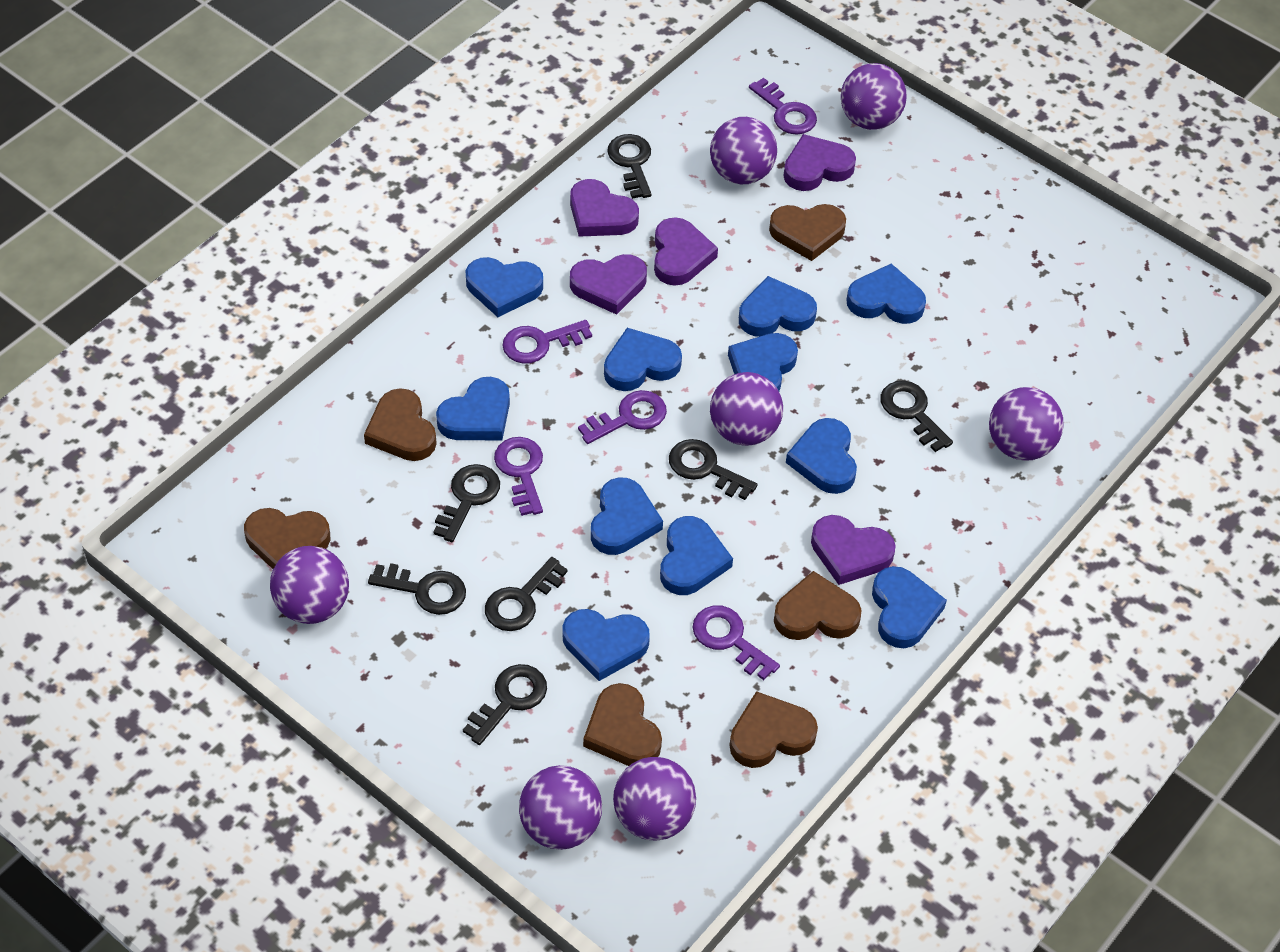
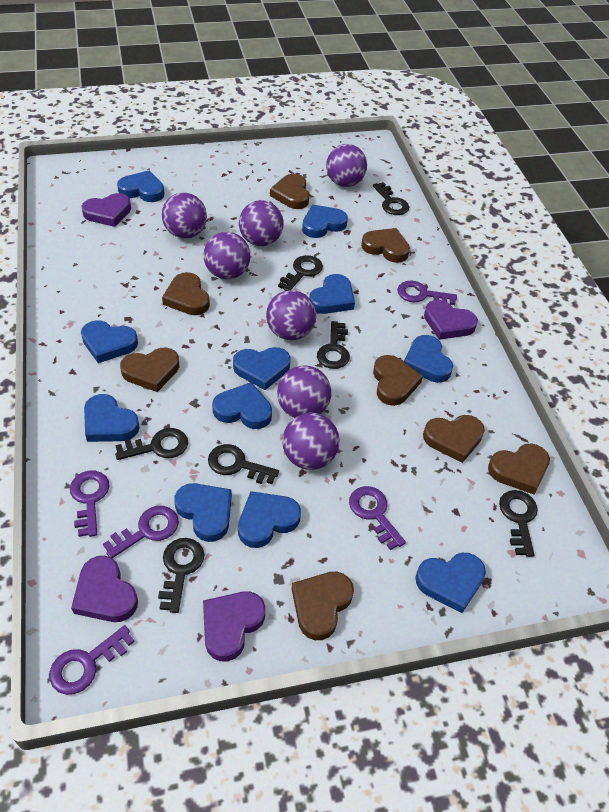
brown heart: [244,508,330,569] [364,388,437,461] [583,683,662,766] [729,691,818,768] [769,204,846,261] [774,571,861,640] = 6 -> [120,348,179,392] [162,272,210,315] [270,174,309,209] [292,572,354,640] [361,228,410,263] [373,355,423,406] [423,415,485,463] [488,444,550,495] = 8
purple heart: [570,179,639,237] [570,254,647,315] [654,217,718,286] [783,134,856,191] [811,515,896,585] = 5 -> [71,556,138,622] [82,193,131,227] [203,591,265,662] [424,300,478,340] = 4

